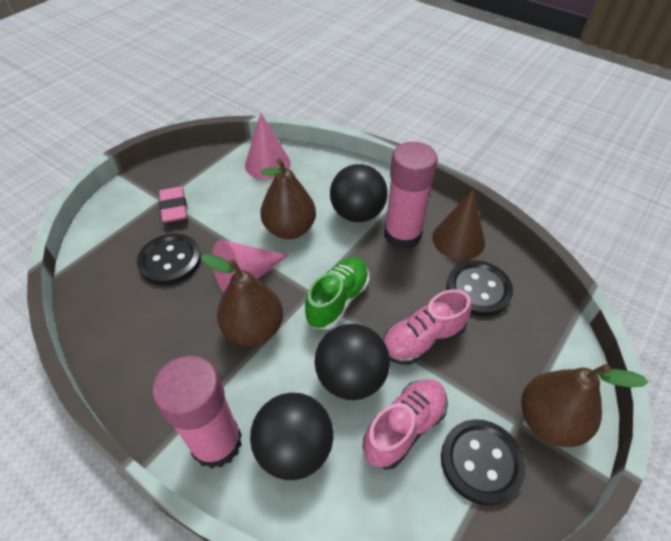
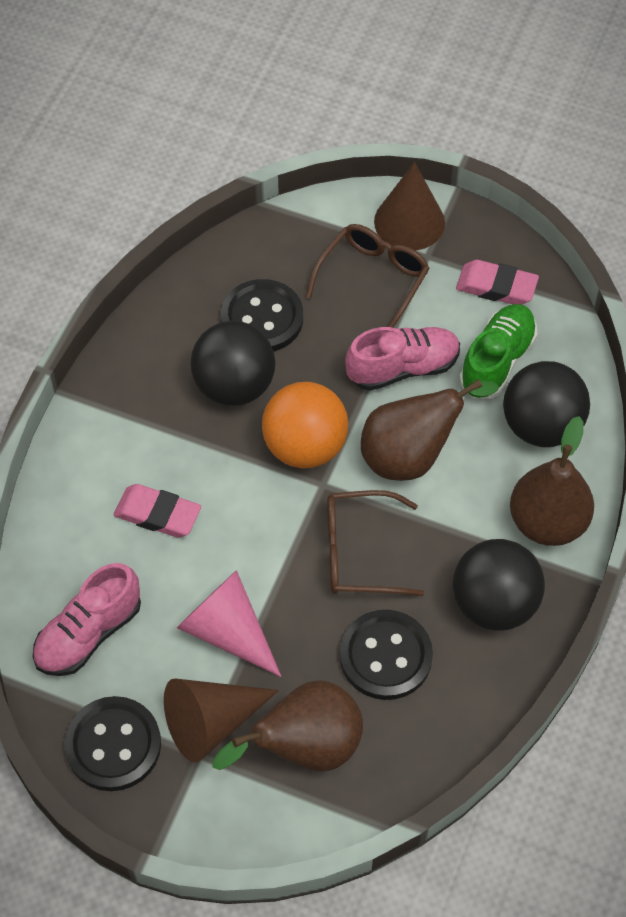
brown cone: [432,189,485,260] = 1 -> [164,678,279,763] [374,162,445,250] = 2
brown glasses: none = 0 -> [306,224,430,328] [327,490,424,596] = 2
orange ball: none = 0 -> [262,382,348,469] = 1
pink cone: [212,240,289,293] [245,113,291,180] = 2 -> [177,570,281,677] = 1
pink eraser: [159,187,188,223] = 1 -> [114,484,201,538] [456,260,539,305] = 2
pink glue stick: [152,356,242,469] [384,142,438,249] = 2 -> none = 0

